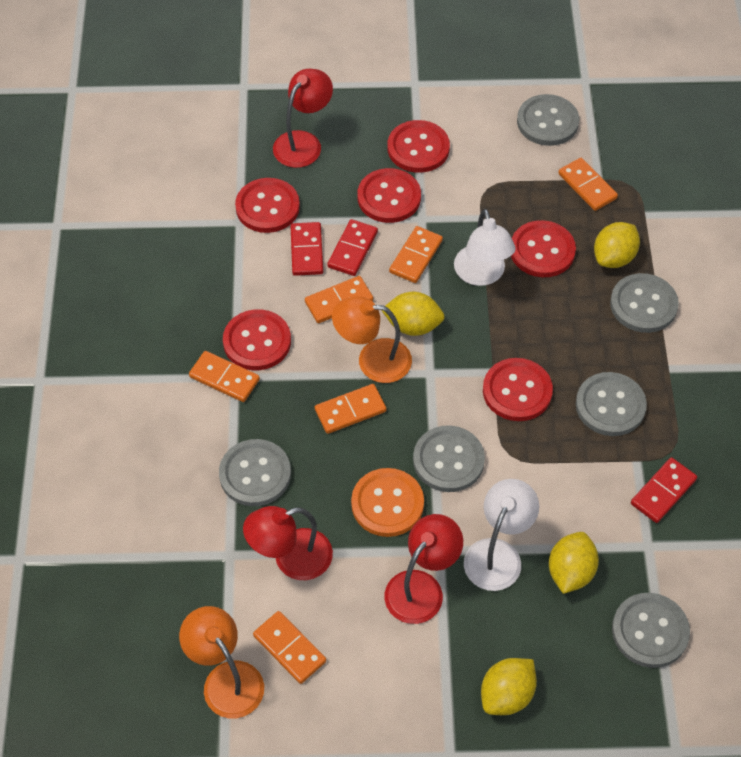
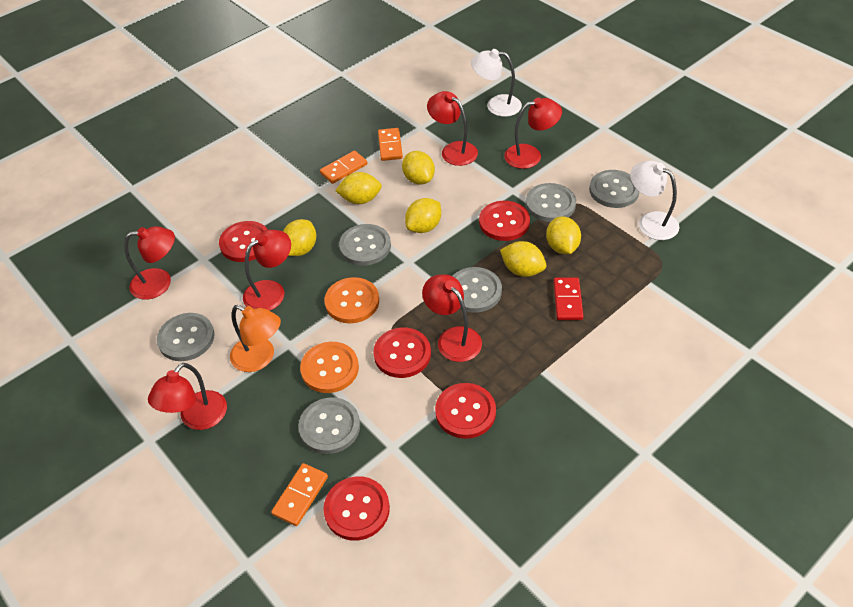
orange button: [351,468,424,537] = 1 -> [300,342,359,393] [325,277,379,323] = 2
orange domino: [189,351,260,402] [253,611,326,684] [305,276,373,323] [315,384,386,434] [389,226,443,283] [559,158,618,211] = 6 -> [271,463,328,526] [320,151,367,184] [378,128,403,161] = 3
orange lamp: [179,606,264,719] [332,296,412,383] = 2 -> [230,305,281,372] = 1
red button: [223,309,291,370] [235,178,300,233] [357,168,421,223] [387,120,450,173] [483,358,553,421] [511,220,576,277] = 6 -> [219,221,268,262] [323,476,390,541] [373,328,431,378] [435,383,496,439] [479,201,530,241] = 5
red domino: [291,222,323,276] [327,219,378,276] [631,457,697,523] = 3 -> [553,278,584,320] = 1
red lamp: [243,506,333,580] [273,69,333,168] [384,514,463,624] = 3 -> [124,226,175,300] [148,363,227,430] [243,230,291,311] [422,274,482,362] [427,91,478,166] [504,97,562,169] = 6
yellow lemon: [382,292,445,336] [481,658,537,715] [549,532,599,594] [594,222,640,268] = 4 -> [283,219,316,256] [335,172,382,204] [402,151,435,184] [405,198,441,233] [500,241,546,277] [546,216,581,254] = 6

